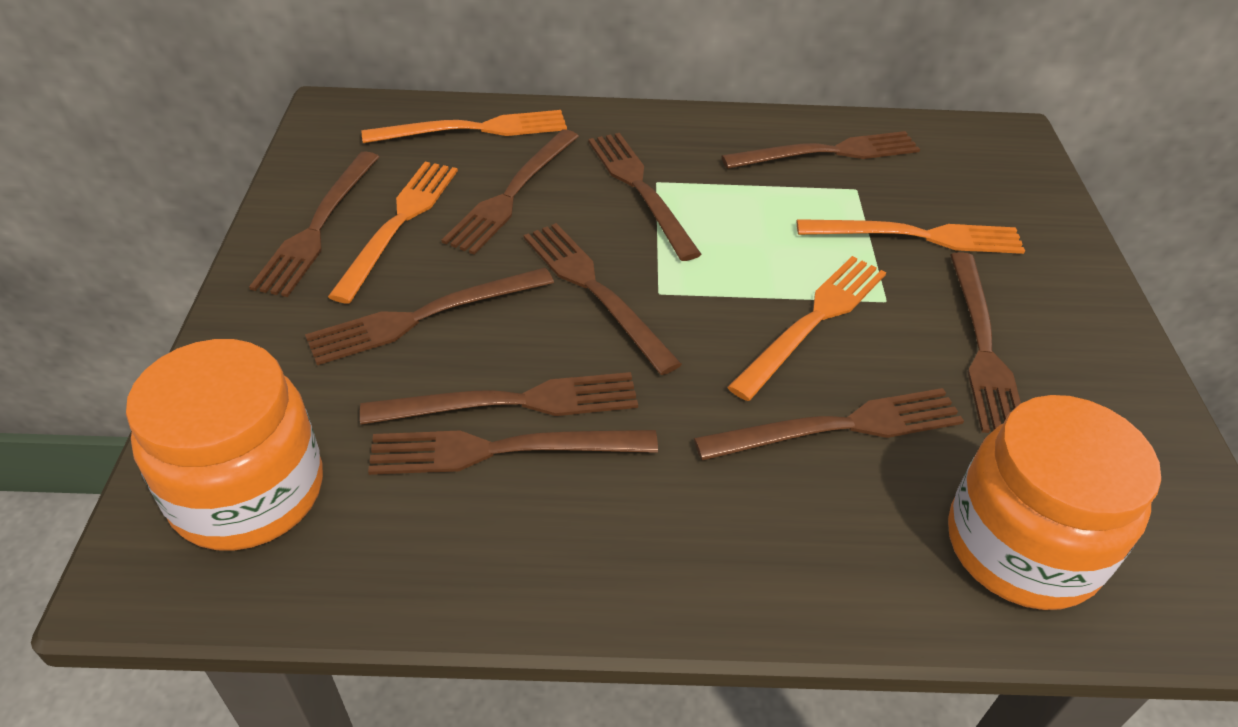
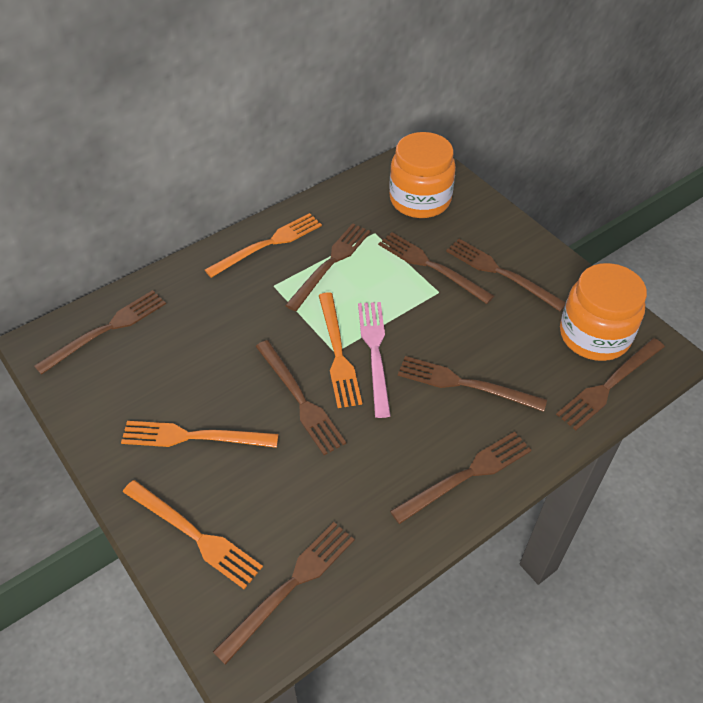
brown fork: [249,151,379,297] [305,268,554,365] [360,372,638,425] [368,430,658,475] [442,129,579,255] [524,223,682,375] [588,133,702,261] [694,388,964,460] [721,131,920,169] [950,252,1021,433] = 10 -> [34,290,166,375] [213,522,355,665] [255,340,346,455] [285,223,371,311] [378,232,494,304] [390,431,532,524] [398,356,547,412] [446,239,566,311] [556,338,665,430] = 9
pink fork: none = 0 -> [358,302,391,418] = 1

